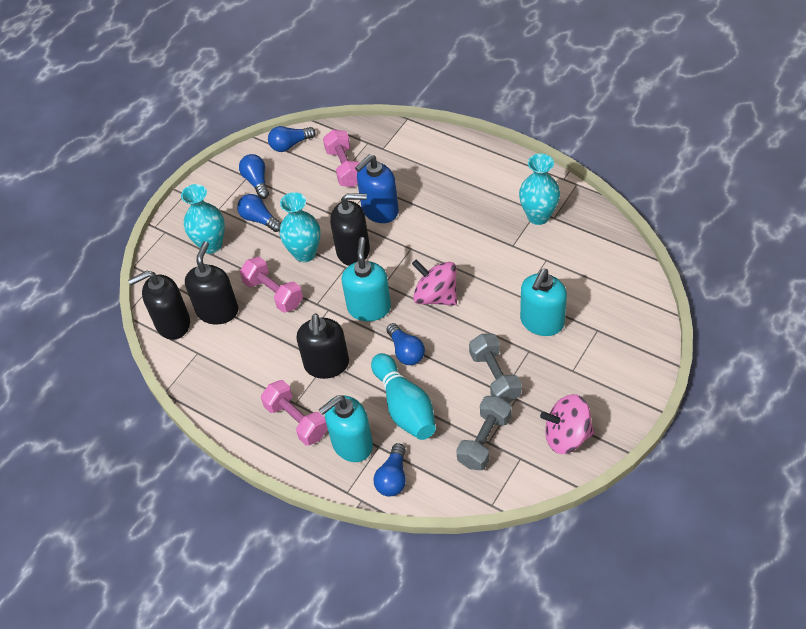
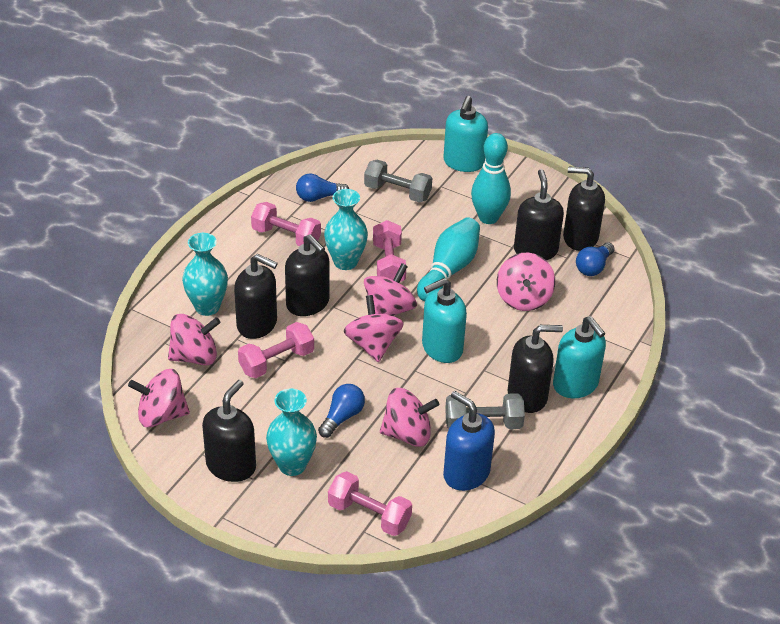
black soap dispenser: [128,271,190,340] [185,241,238,325] [296,313,349,379] [330,193,370,266] = 4 -> [202,380,256,482] [234,254,278,339] [285,234,329,316] [508,325,563,413] [514,169,564,260] [563,166,605,251] = 6
blue light bulb: [237,194,281,232] [239,154,269,199] [268,126,316,152] [374,443,406,496] [386,323,425,365] = 5 -> [296,174,349,202] [318,384,365,438] [576,242,615,276] = 3
pink dumbbell: [240,257,303,313] [261,380,328,446] [323,129,360,187] = 3 -> [238,322,314,378] [251,202,321,246] [328,471,412,536] [373,220,406,282] = 4
pink spinning top: [412,260,457,306] [540,394,594,454] = 2 -> [128,369,190,427] [168,314,221,365] [344,295,404,362] [364,263,417,316] [380,388,439,447] [497,253,555,311] = 6
turquoise bowling pin: [371,353,436,440] = 1 -> [417,217,480,301] [471,133,511,224] = 2

